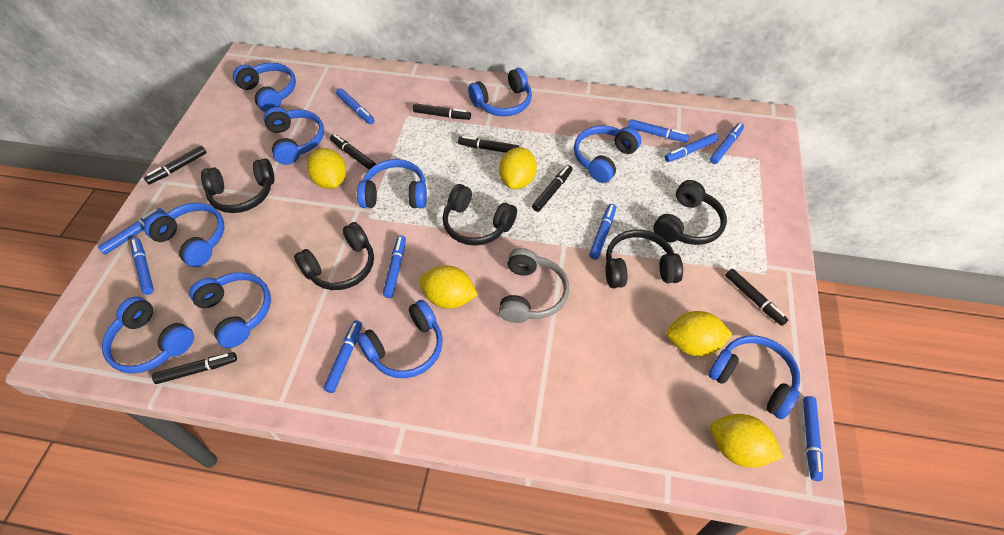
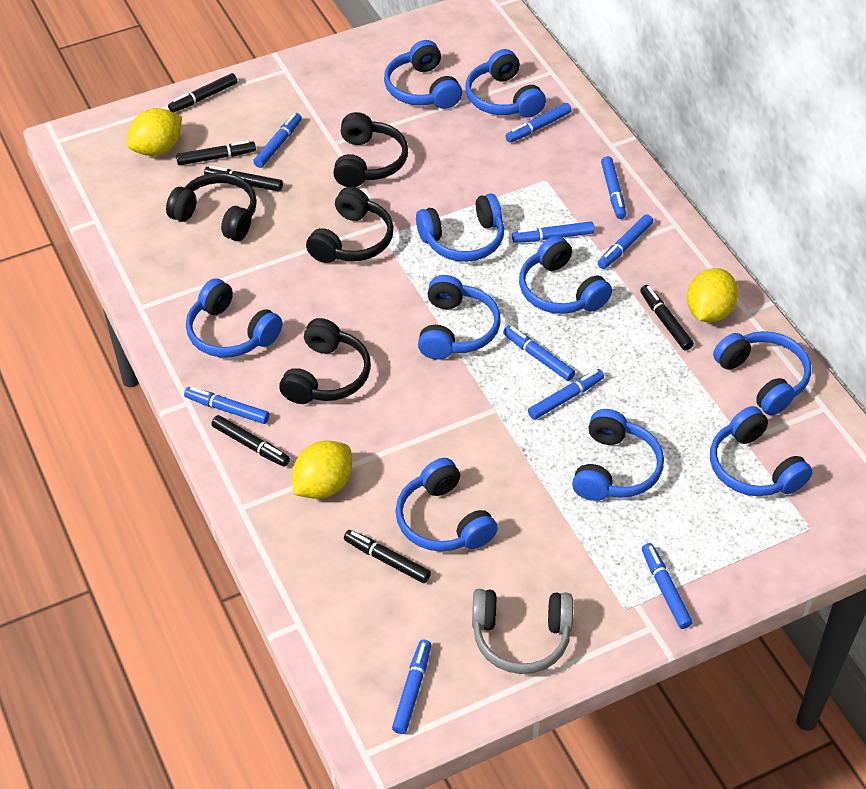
black headphones: [201,159,275,213] [294,222,374,290] [443,184,517,246] [605,229,683,288] [653,180,727,245] = 5 -> [166,173,257,241] [279,318,371,404] [306,187,394,263] [333,112,408,187] = 4
black marker: [144,146,207,184] [152,352,237,384] [330,134,376,169] [413,103,471,120] [458,136,519,153] [532,165,573,212] [725,269,788,326] = 7 -> [168,73,237,113] [176,140,256,165] [204,166,283,192] [211,415,290,467] [344,530,431,583] [640,285,694,351] = 6
yellow lemon: [307,148,346,189] [419,265,478,309] [499,147,537,189] [667,311,733,357] [710,414,783,468] = 5 -> [127,108,182,156] [292,441,352,499] [687,268,738,322] = 3

